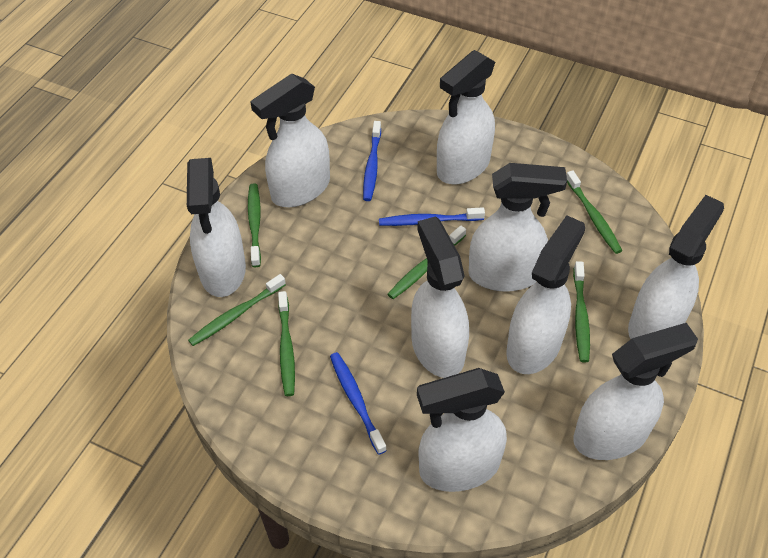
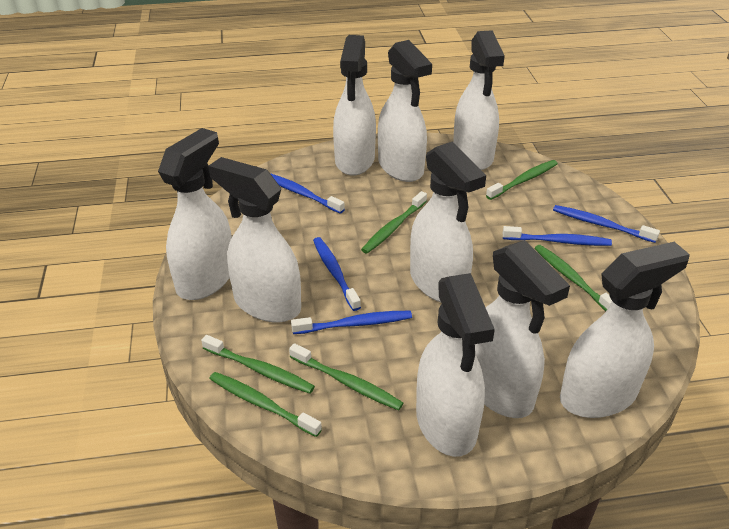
blue toothbrush: [330,352,387,455] [363,121,381,201] [379,207,485,226] = 3 -> [270,173,345,214] [291,311,412,334] [313,237,361,311] [503,226,612,246] [553,205,660,243] = 5

